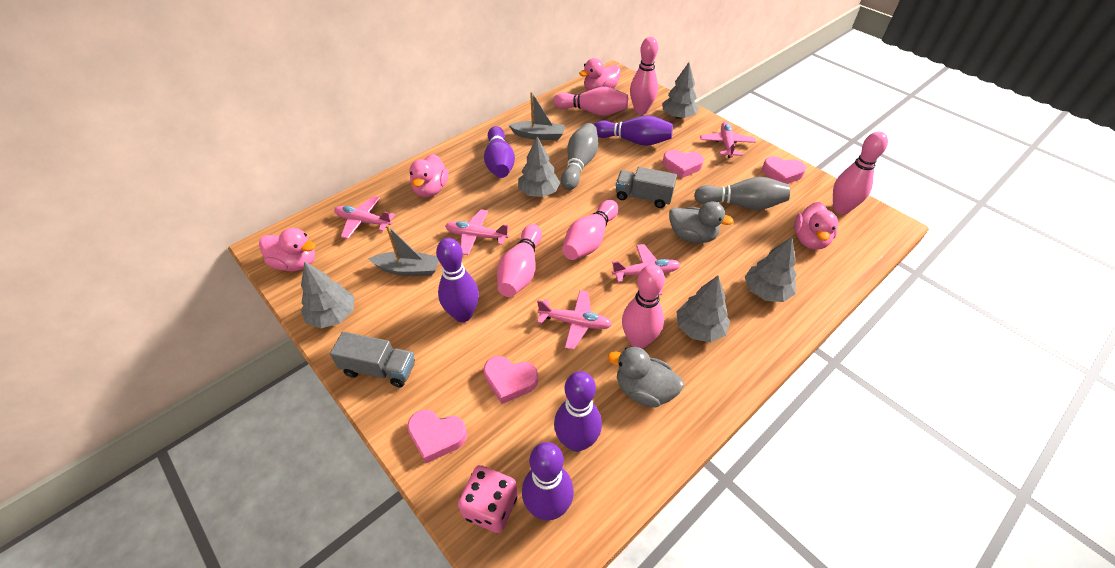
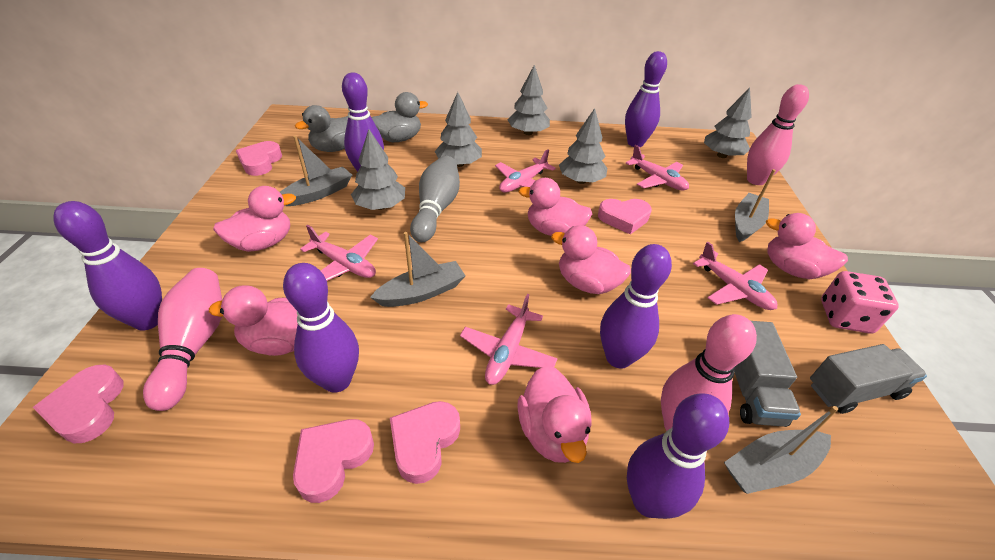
grey boat: [368,225,439,276] [509,92,565,140] = 2 -> [280,136,352,206] [370,232,466,307] [724,406,838,494] [735,169,776,242] = 4
grey bowling pin: [561,123,598,190] [694,177,790,210] = 2 -> [410,156,460,242] = 1
pink bowling pin: [497,224,542,297] [553,87,628,116] [562,200,618,260] [622,265,665,349] [630,37,658,114] [833,131,888,214] = 6 -> [143,268,222,411] [661,314,757,431] [747,84,809,185] = 3
pink duck: [259,228,316,271] [409,154,448,197] [579,58,621,91] [794,202,838,250] = 4 -> [209,285,298,356] [213,186,296,252] [517,366,591,463] [518,178,592,236] [551,225,631,294] [766,213,848,279] = 6
pink heart: [407,410,467,463] [484,356,538,404] [663,150,704,178] [762,156,806,184] = 4 -> [33,365,123,443] [236,141,282,176] [293,419,374,503] [390,401,460,484] [598,199,652,234] = 5
purple bowling pin: [436,238,479,322] [484,126,515,178] [522,442,574,520] [554,371,602,452] [594,115,673,146] = 5 -> [54,201,162,331] [283,263,359,393] [342,73,384,172] [600,244,672,368] [625,51,667,147] [627,393,729,519] = 6

